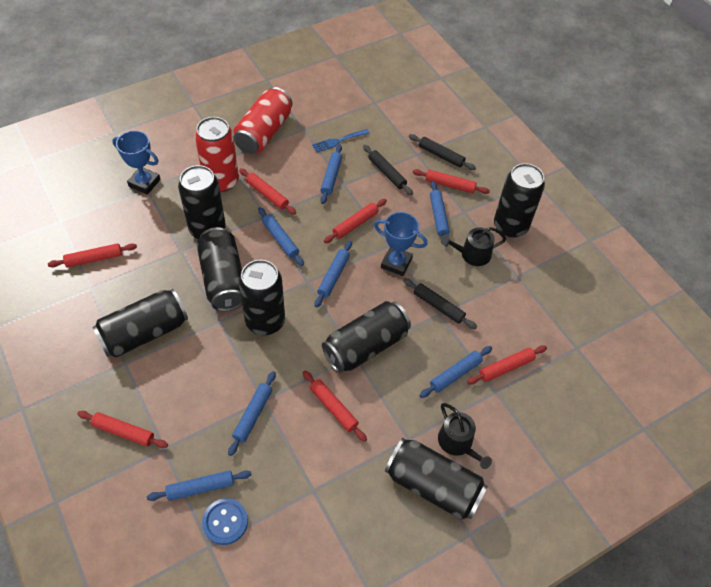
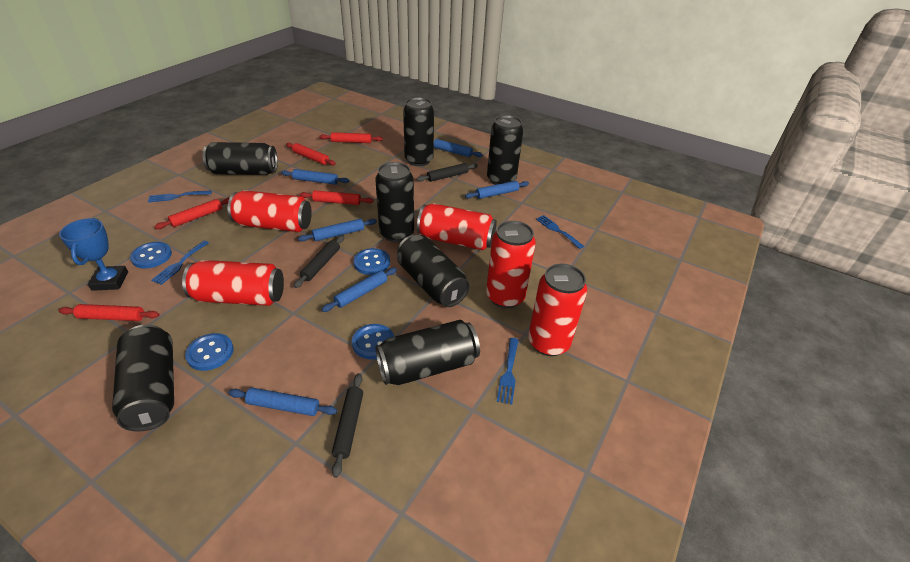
black watering can: [438,403,492,469] [441,227,506,266] = 2 -> none = 0
blue button: [202,498,248,545] = 1 -> [130,242,172,268] [185,333,234,371] [352,324,394,360] [354,248,390,275] = 4
blue fork: [312,129,370,153] = 1 -> [148,191,212,202] [151,241,209,285] [497,338,518,405] [536,215,584,249] = 4
blue rolling pin: [147,470,252,501] [228,371,276,456] [258,207,304,266] [315,240,352,308] [320,144,342,204] [419,346,492,398] [430,181,450,247] = 7 -> [228,388,337,416] [281,169,350,185] [298,219,377,242] [321,267,397,312] [434,139,482,157] [465,181,529,199] = 6
blue trophy: [112,131,161,195] [374,212,427,276] = 2 -> [59,218,128,291] = 1
red can: [195,117,239,192] [233,87,293,154] = 2 -> [182,260,284,306] [228,190,312,232] [417,203,497,250] [486,221,536,308] [528,264,587,356] = 5
red rolling pin: [48,243,137,267] [77,411,168,448] [239,168,296,215] [303,371,367,442] [324,199,387,243] [413,169,490,194] [467,345,547,384] = 7 -> [58,304,159,321] [154,197,230,229] [286,143,336,166] [300,190,373,205] [319,132,383,143] = 5

